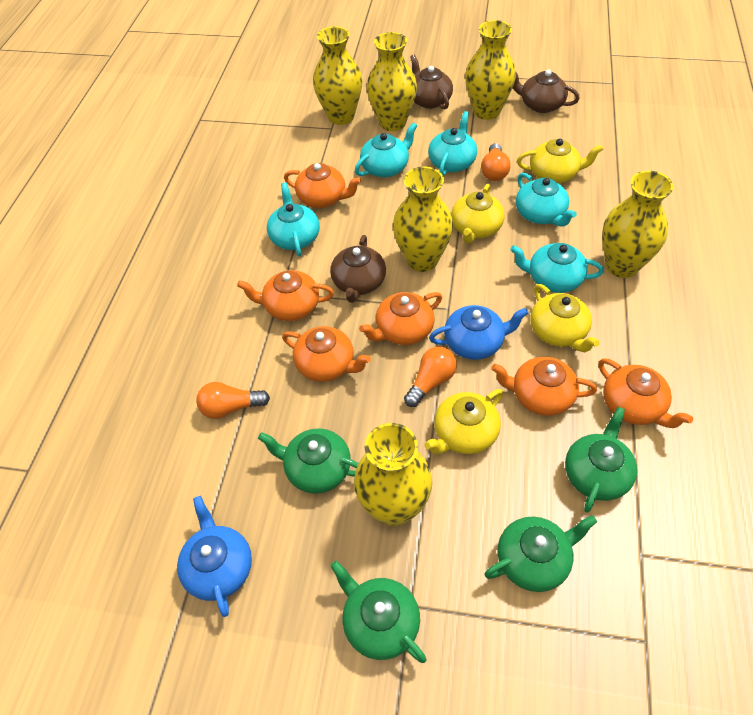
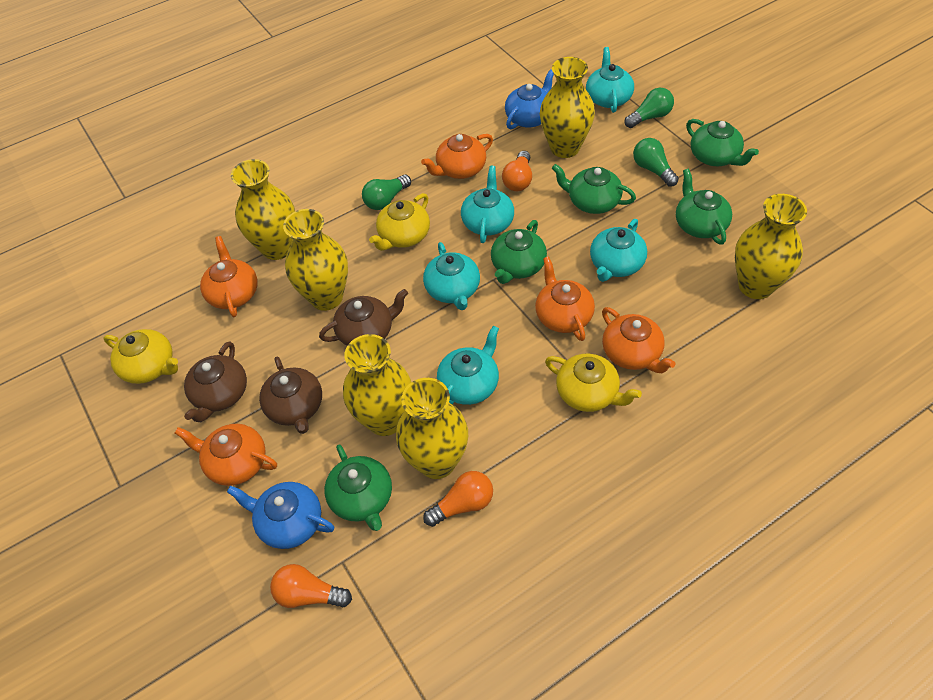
green light bulb: none = 0 -> [362,174,411,210] [624,88,674,128] [633,138,679,187] = 3
green teapot: [258,428,358,494] [330,561,426,663] [484,515,597,592] [565,407,637,513] = 4 -> [324,445,392,531] [491,220,547,284] [552,164,636,214] [676,169,732,245] [686,119,759,166] = 5
orange teapot: [237,270,334,321] [282,326,371,382] [284,163,361,208] [359,292,442,345] [491,357,597,416] [598,358,693,428] = 6 -> [175,424,277,486] [200,236,258,317] [421,134,493,179] [535,257,595,341] [602,307,675,373] = 5
yellow teapot: [424,389,503,454] [451,184,505,244] [517,139,604,183] [530,284,600,352] = 4 -> [104,329,178,384] [369,193,430,251] [545,354,642,412] = 3

